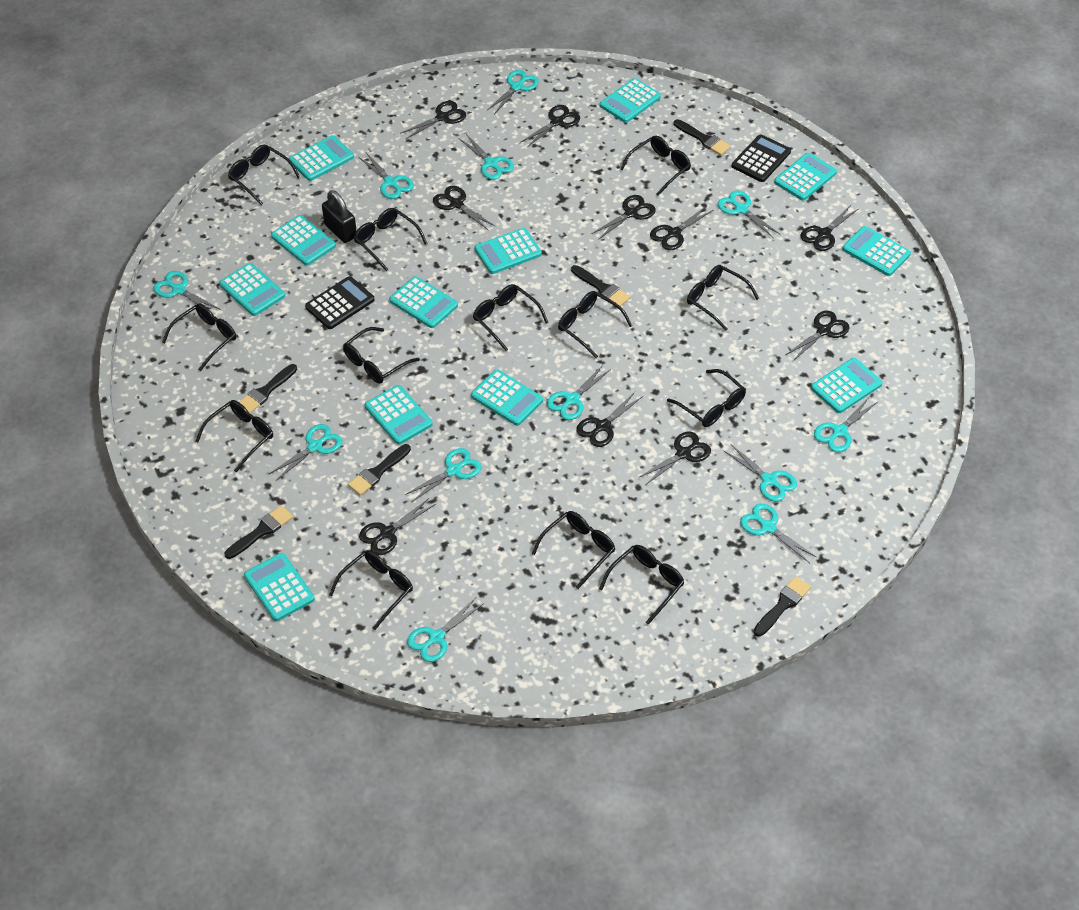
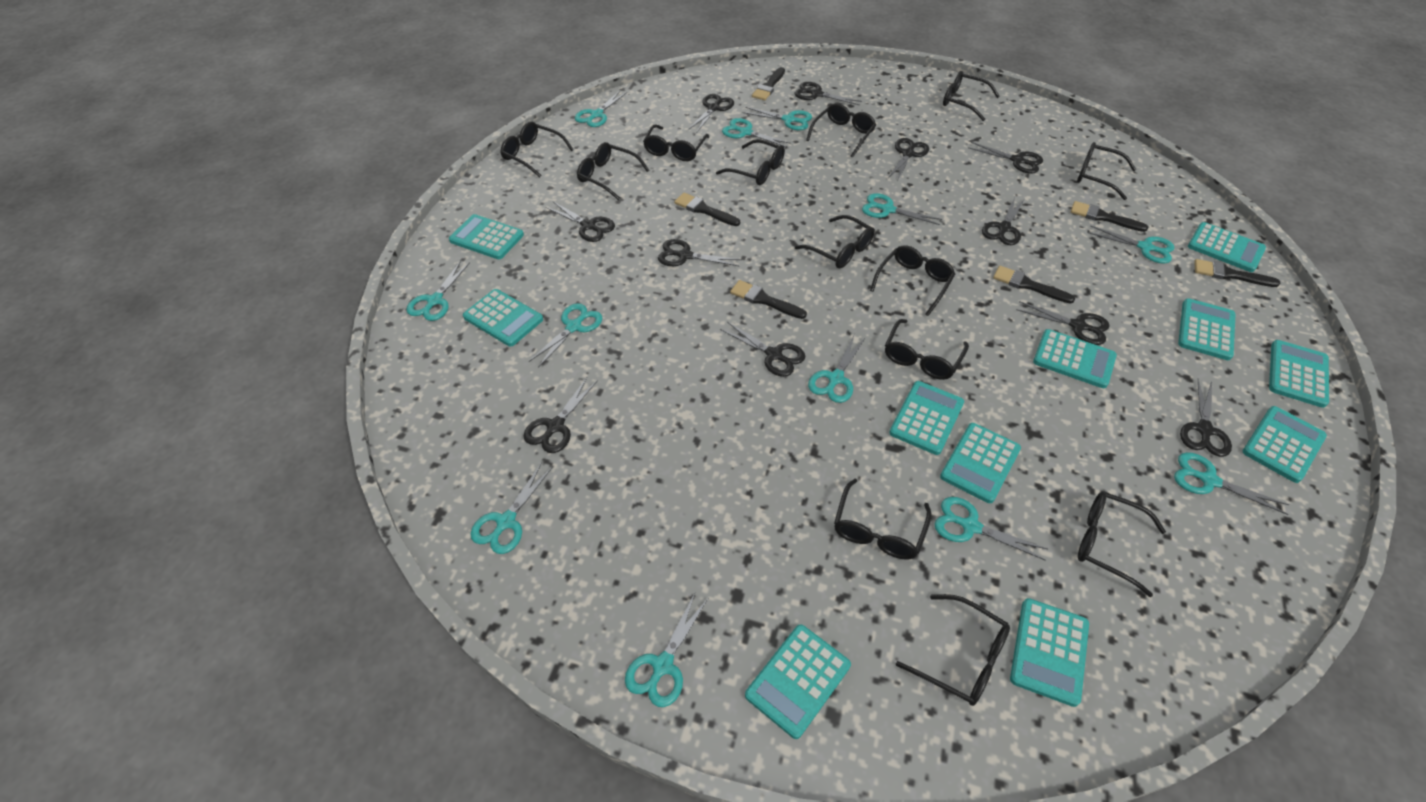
black calculator: [305,276,374,329] [732,134,791,182] = 2 -> none = 0
black padlock: [322,190,356,243] = 1 -> none = 0
black scissors: [359,498,436,555] [400,101,466,139] [433,186,495,231] [520,105,580,147] [576,392,643,447] [591,195,656,240] [638,431,711,484] [650,206,713,250] [785,311,850,361] [801,205,858,251] = 10 -> [523,378,597,453] [546,201,615,242] [658,239,742,266] [688,94,734,132] [720,322,805,377] [795,82,862,105] [888,138,929,181] [968,142,1043,174] [982,197,1025,245] [1016,301,1110,345] [1180,379,1232,457] = 11
turquoise calculator: [219,263,285,316] [244,553,315,621] [271,215,336,266] [289,135,354,181] [365,385,433,445] [389,276,458,328] [471,370,543,426] [475,228,542,274] [600,78,661,123] [774,153,837,201] [811,358,883,413] [842,226,911,276] = 12 -> [449,214,524,259] [463,289,543,347] [745,624,851,739] [889,381,964,455] [940,423,1021,503] [1010,598,1089,707] [1033,329,1117,388] [1178,298,1236,360] [1188,222,1266,272] [1243,406,1327,483] [1269,340,1329,408] = 11

